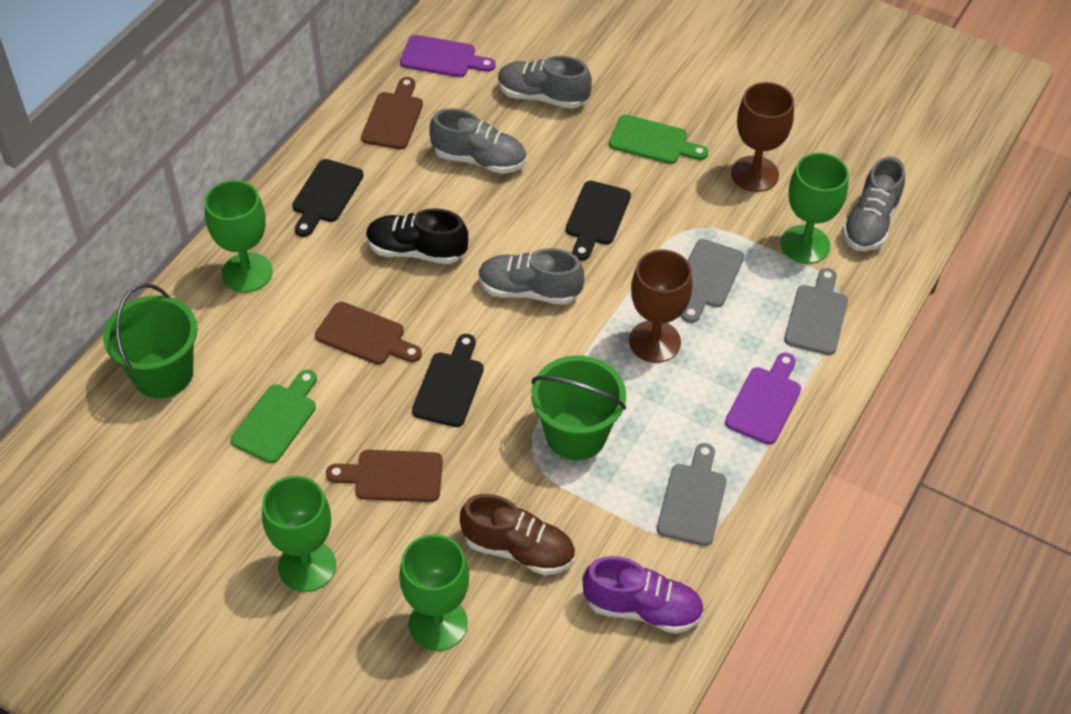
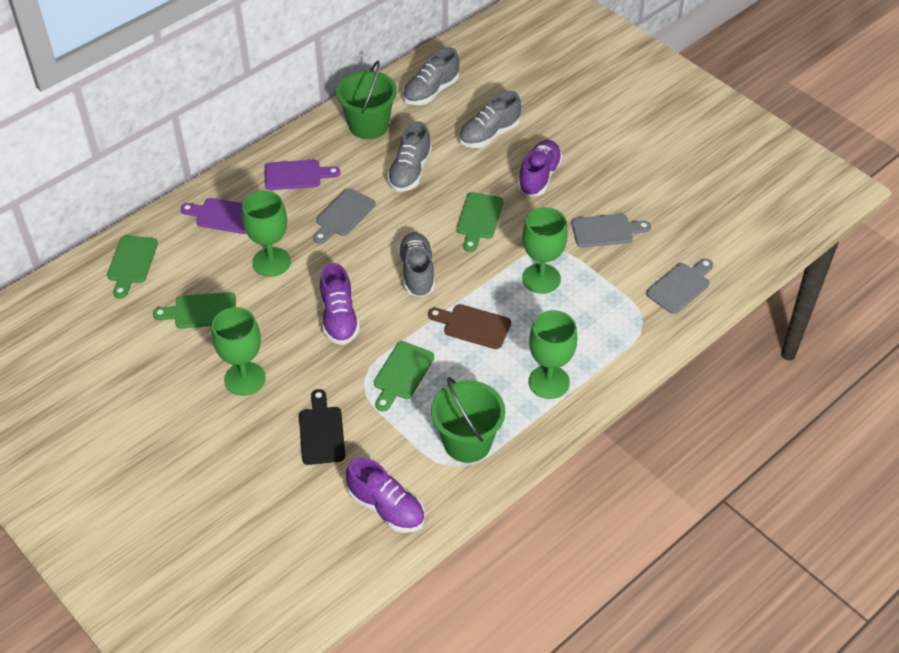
black cutting board: [292,159,364,237] [412,334,484,427] [566,181,631,261] = 3 -> [299,389,345,465] = 1
black shoe: [366,208,468,264] = 1 -> none = 0
brown cutting board: [315,302,422,365] [326,450,443,502] [361,77,423,149] = 3 -> [428,304,511,349] = 1
brown goblet: [629,250,692,363] [731,82,794,192] = 2 -> none = 0
brown shoe: [460,494,575,575] = 1 -> none = 0
green cutting board: [231,370,317,463] [609,115,708,164] = 2 -> [107,236,158,299] [153,292,236,329] [374,341,434,412] [456,192,503,252] = 4
purple shoe: [583,556,704,634] = 1 -> [320,263,360,345] [346,458,425,533] [518,140,563,196] = 3

